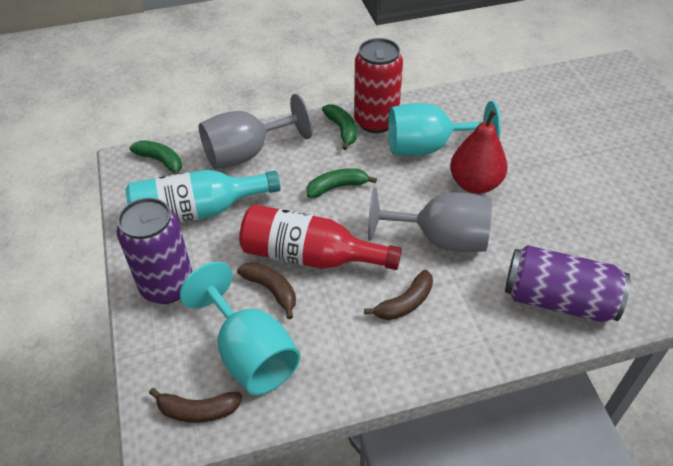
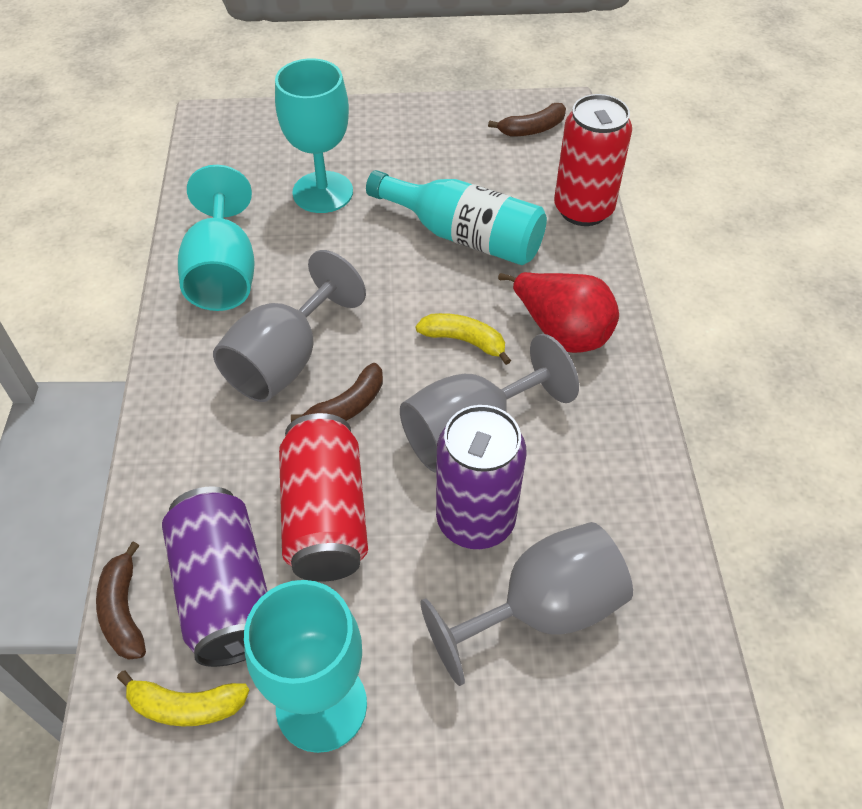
green banana: [130,140,182,175] [307,168,377,198] [322,104,357,150] = 3 -> none = 0
grey goblet: [199,94,313,169] [368,188,492,252] = 2 -> [213,250,366,402] [400,334,579,472] [420,522,633,686] = 3
red bottle: [239,204,402,270] = 1 -> none = 0
red can: [354,38,403,133] = 1 -> [279,413,368,582] [554,94,632,226] = 2
turquoise goblet: [180,262,300,395] [388,101,501,156] = 2 -> [178,165,254,311] [244,580,367,753] [275,58,353,213] = 3
yellow banana: none = 0 -> [117,671,249,726] [416,313,511,365] = 2

